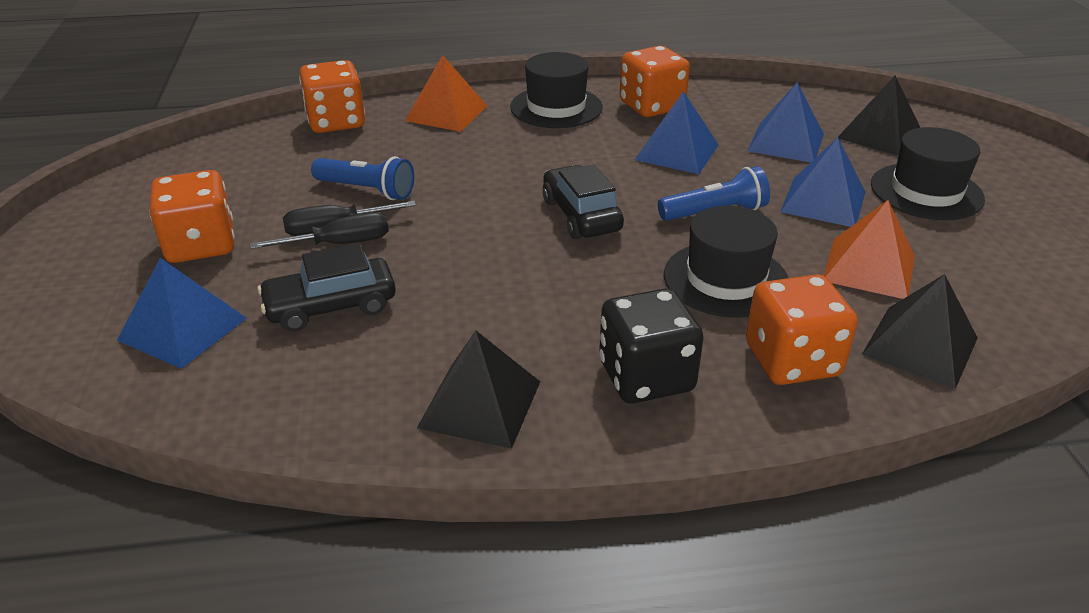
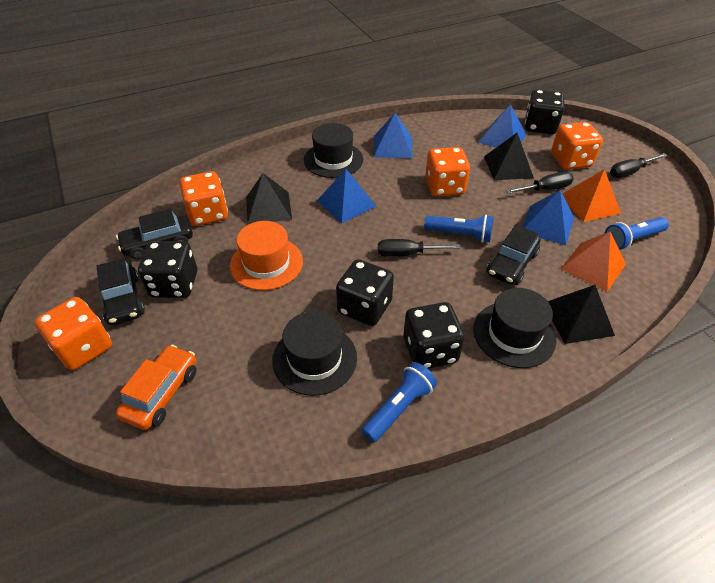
black car: [257,243,396,332] [543,164,624,239] = 2 -> [97,258,145,325] [116,209,193,260] [486,225,541,285] = 3
black dice: [599,288,704,404] = 1 -> [138,241,197,298] [336,259,394,326] [404,302,465,369] [525,90,564,134] = 4
black screwdriver: [250,212,389,249] [282,201,416,236] = 2 -> [378,239,460,257] [506,172,574,194] [610,153,667,178] = 3
blue flashlight: [311,156,414,200] [658,166,770,221] = 2 -> [362,362,437,442] [424,215,493,243] [604,217,669,250] = 3
orange car: none = 0 -> [116,345,196,430] = 1
orange hat: none = 0 -> [230,221,303,290] = 1

